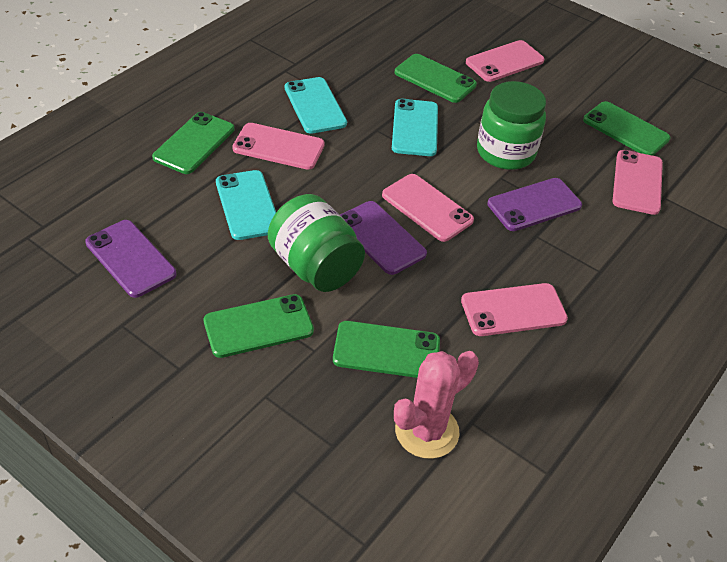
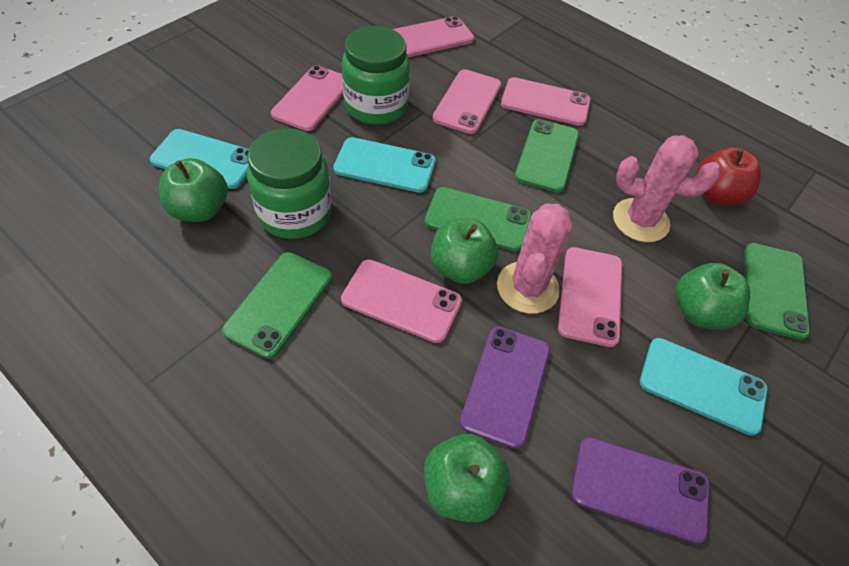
green apple: none = 0 -> [159,158,228,222] [424,434,509,523] [431,218,498,284] [676,263,750,330] = 4
green phone: [152,112,234,174] [204,294,314,358] [333,321,440,378] [395,54,477,103] [583,101,671,156] = 5 -> [222,252,332,359] [425,187,532,252] [515,119,579,193] [745,243,810,340] = 4
pink cactus: [394,351,479,459] = 1 -> [497,204,573,314] [613,135,720,242] = 2
pink phone: [232,123,324,170] [382,174,474,242] [461,283,568,336] [466,40,545,82] [612,150,663,215] = 5 -> [271,65,343,131] [341,259,462,343] [393,16,474,57] [432,69,501,134] [501,77,591,126] [558,247,622,347] = 6
purple phone: [85,220,176,298] [340,201,427,275] [487,178,582,231] = 3 -> [460,326,550,449] [571,437,710,544] = 2
red apple: none = 0 -> [696,147,761,206] = 1

